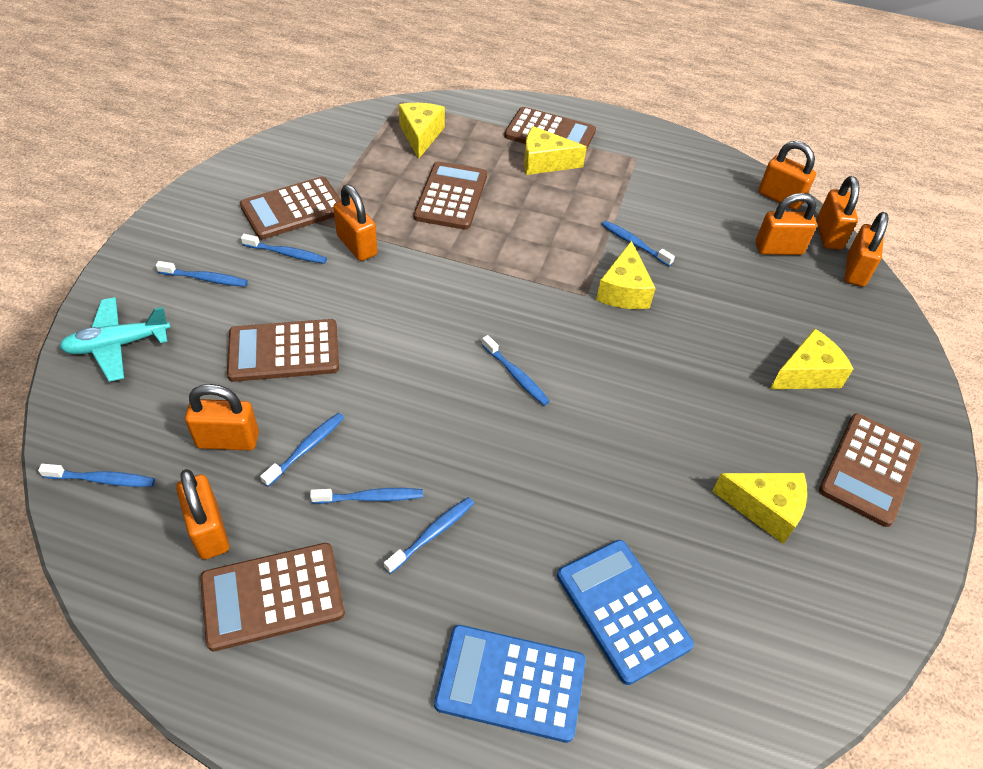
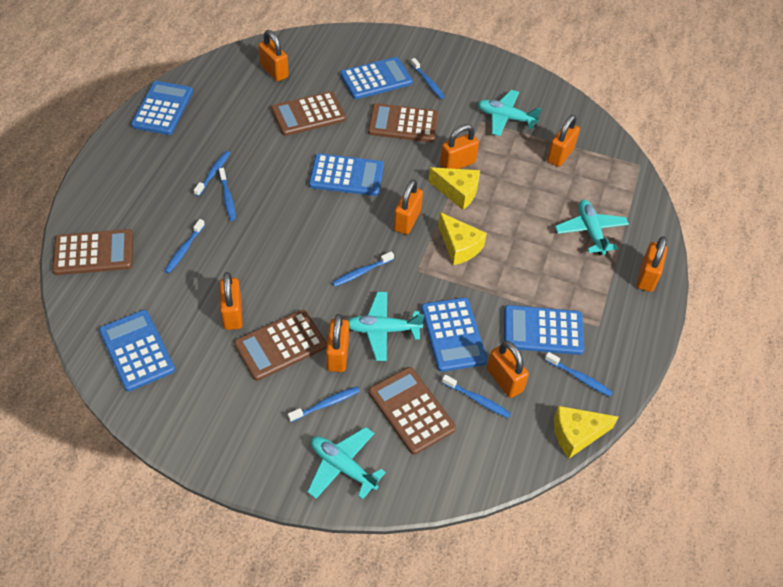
blue calculator: [434,625,586,743] [557,540,694,685] = 2 -> [99,310,175,392] [131,81,193,135] [309,153,384,196] [340,57,413,99] [421,297,487,372] [504,305,584,355] = 6
brown calculator: [200,543,345,651] [227,319,339,382] [240,177,341,239] [414,161,487,230] [504,107,596,150] [819,413,922,527] = 6 -> [52,229,133,275] [234,310,327,381] [271,91,346,136] [368,103,438,142] [369,367,456,455] = 5
orange padlock: [176,469,229,559] [185,384,259,451] [333,185,377,261] [756,193,817,255] [758,141,816,210] [817,176,859,250] [844,212,888,287] = 7 -> [220,272,242,330] [259,30,289,81] [326,314,349,372] [394,179,423,235] [440,124,479,169] [487,341,529,398] [547,115,580,167] [637,236,667,292] = 8
turquoise plane: [60,297,171,382] = 1 -> [307,427,386,500] [348,292,424,361] [478,90,542,136] [555,200,629,255] = 4
yellow cheese: [399,103,445,159] [524,126,587,175] [596,241,656,309] [712,473,807,544] [770,329,853,389] = 5 -> [428,167,480,210] [438,212,487,265] [554,406,618,458] = 3

